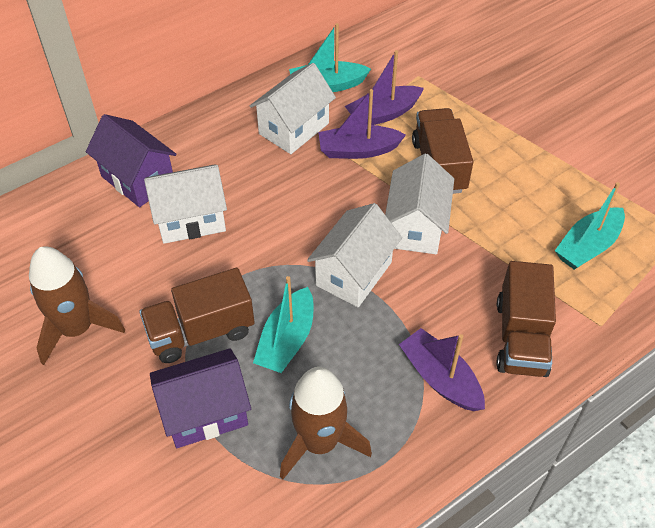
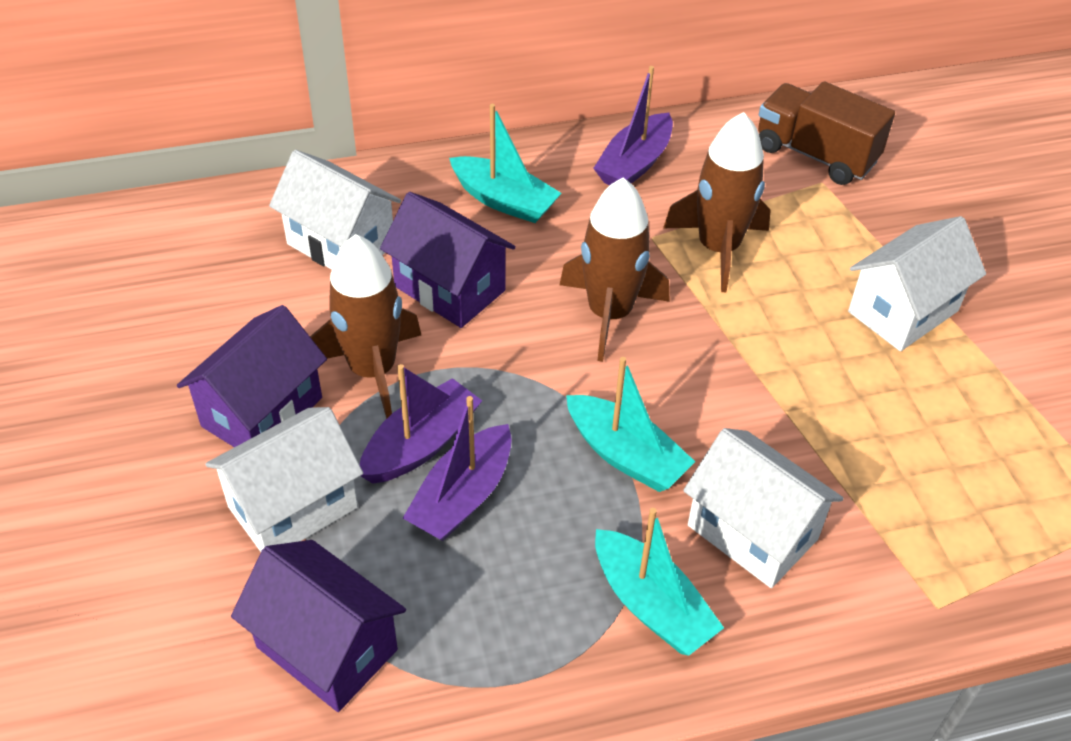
brown rocket: [29,246,125,365] [280,367,372,480] = 2 -> [310,234,421,419] [559,178,670,362] [663,112,771,292] = 3
brown truck: [139,268,255,363] [412,108,474,194] [496,261,556,377] = 3 -> [758,81,895,185] = 1
purple house: [86,114,177,207] [150,348,251,448] = 2 -> [177,305,327,447] [231,540,406,712] [380,192,516,328] = 3

